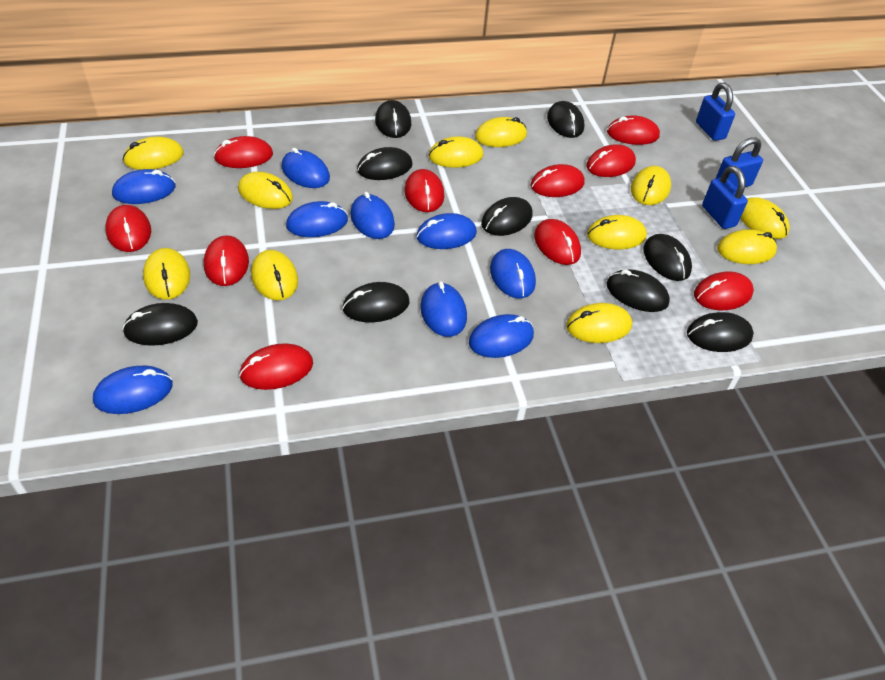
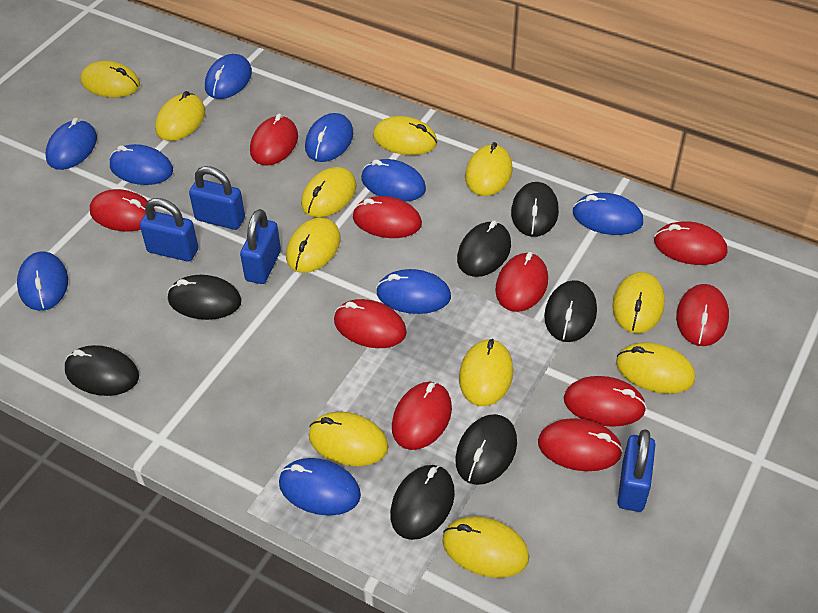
black mouse: [122,303,198,346] [342,282,410,322] [357,147,413,180] [375,100,411,138] [481,197,533,236] [547,101,584,138] [606,269,670,312] [643,234,692,281] [687,312,754,352] = 9 -> [65,345,139,396] [168,275,242,320] [390,465,455,540] [455,414,517,485] [457,220,511,277] [511,182,559,237] [544,280,597,342] = 7
blue padlock: [696,82,735,141] [702,166,748,229] [716,137,763,188] = 3 -> [140,198,198,261] [189,166,245,230] [240,209,281,284] [618,429,655,512] = 4

